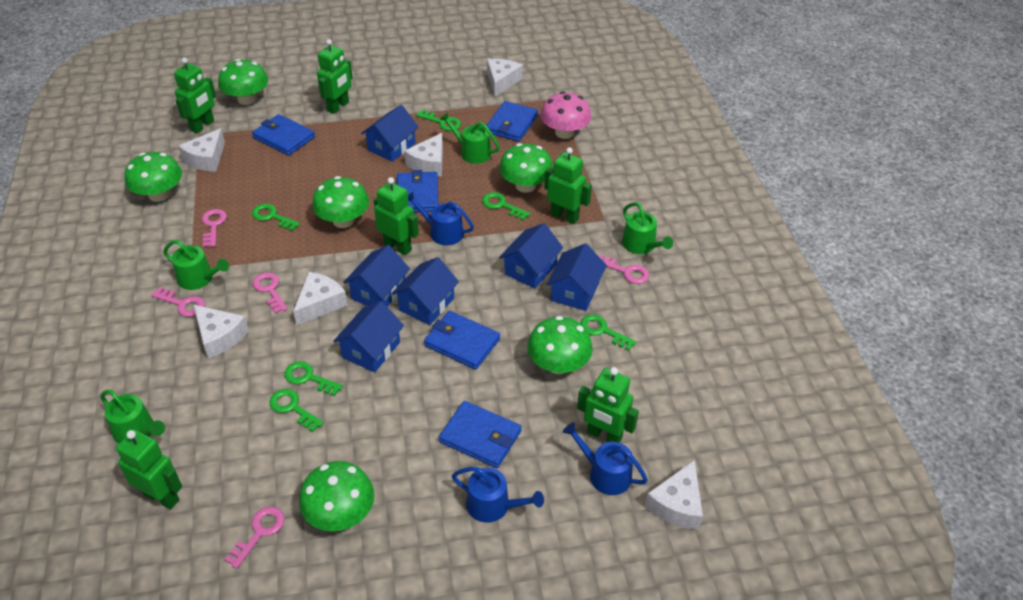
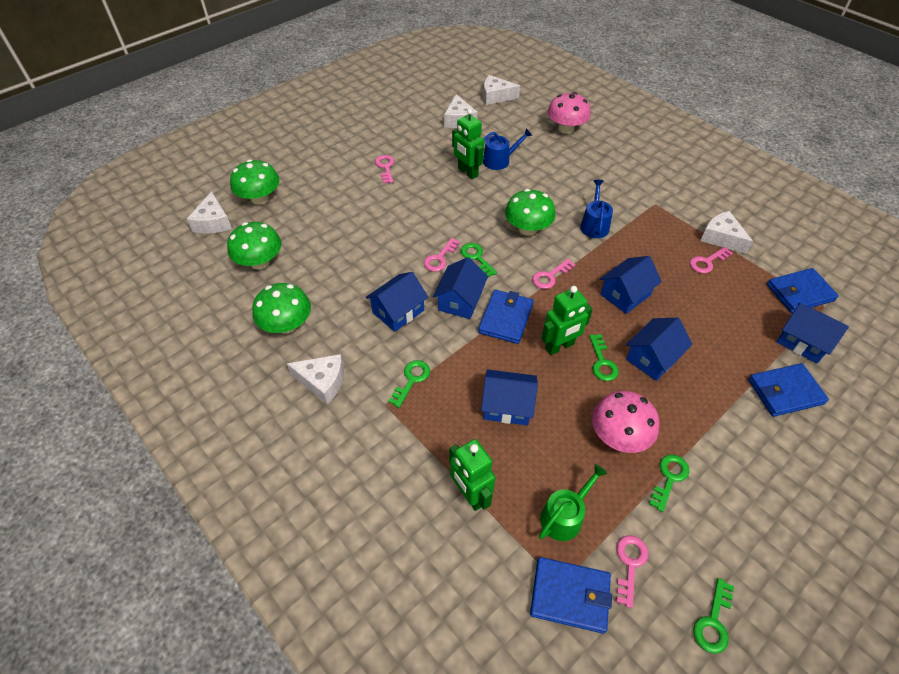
blue wallet: [252,114,315,156] [397,170,438,212] [424,311,500,370] [439,401,521,468] [486,101,538,142] = 5 -> [478,290,533,344] [530,557,612,634] [748,363,829,417] [767,268,839,313] = 4
blue watering can: [408,192,474,245] [452,467,544,523] [563,422,648,495] = 3 -> [483,128,532,170] [580,180,613,238] = 2
green key: [252,204,300,231] [269,389,323,432] [284,361,343,396] [416,110,461,131] [482,192,530,220] [580,314,636,351] = 6 -> [388,360,430,408] [461,243,497,277] [589,334,619,381] [649,455,689,512] [693,578,734,654] = 5
green mushroom: [125,152,182,202] [218,59,268,105] [299,461,374,531] [312,176,369,228] [499,143,553,193] [527,316,592,374] = 6 -> [227,222,281,269] [230,159,279,205] [252,283,311,334] [505,189,556,236] = 4
green robot: [116,430,182,509] [174,58,216,133] [317,39,353,114] [374,177,419,255] [544,147,592,224] [577,367,639,443] = 6 -> [449,439,496,511] [452,109,484,179] [541,286,593,355] = 3
green watering can: [100,390,165,444] [163,240,229,290] [440,112,500,164] [622,202,673,254] = 4 -> [539,464,607,541] = 1
pink mushroom: [541,91,591,139] = 1 -> [547,92,591,134] [592,391,659,453] = 2
white cheese: [178,128,225,172] [193,304,249,358] [293,272,348,325] [404,133,443,176] [487,59,523,97] [645,460,703,529] = 6 -> [187,191,232,234] [287,354,344,405] [444,94,477,128] [483,75,520,105] [700,211,753,254] = 5

